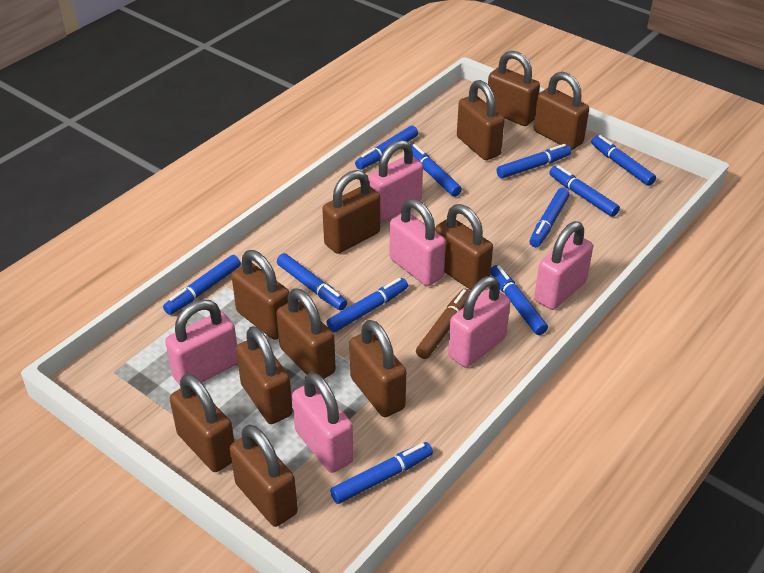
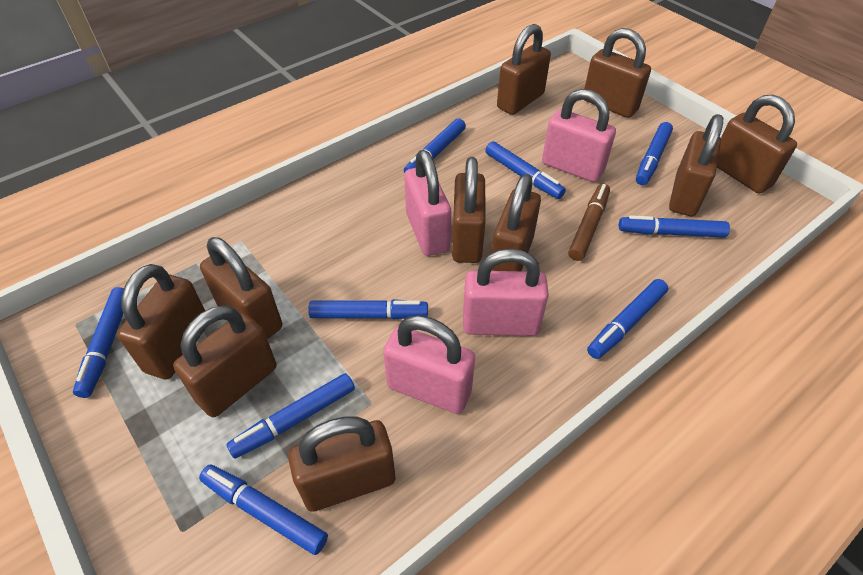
blue marker: [163,255,241,315] [277,253,347,310] [326,278,408,332] [330,442,433,504] [355,125,418,170] [411,144,462,197] [490,265,548,335] [497,144,571,178] [529,188,570,247] [549,165,620,217] [591,135,656,186] = 11 -> [73,287,124,398] [199,464,328,555] [226,373,355,459] [308,299,428,319] [404,118,466,173] [485,141,566,199] [587,279,668,359] [619,215,730,238] [636,122,673,185] = 9
brown padlock: [170,374,234,472] [230,424,298,527] [232,250,289,340] [236,326,293,424] [276,288,336,379] [322,170,380,254] [349,320,406,417] [435,204,493,290] [457,80,505,160] [486,51,540,126] [534,72,589,150] = 11 -> [117,264,205,379] [173,305,277,417] [200,237,282,339] [288,417,395,512] [452,157,486,263] [491,174,541,271] [497,24,551,115] [584,28,651,118] [669,114,723,216] [717,95,797,194] = 10
pink padlock: [165,300,238,385] [292,372,354,473] [368,140,423,222] [390,199,446,286] [448,276,510,367] [534,221,593,310] = 6 -> [383,315,475,414] [404,150,451,256] [463,249,549,336] [542,89,616,182] = 4

